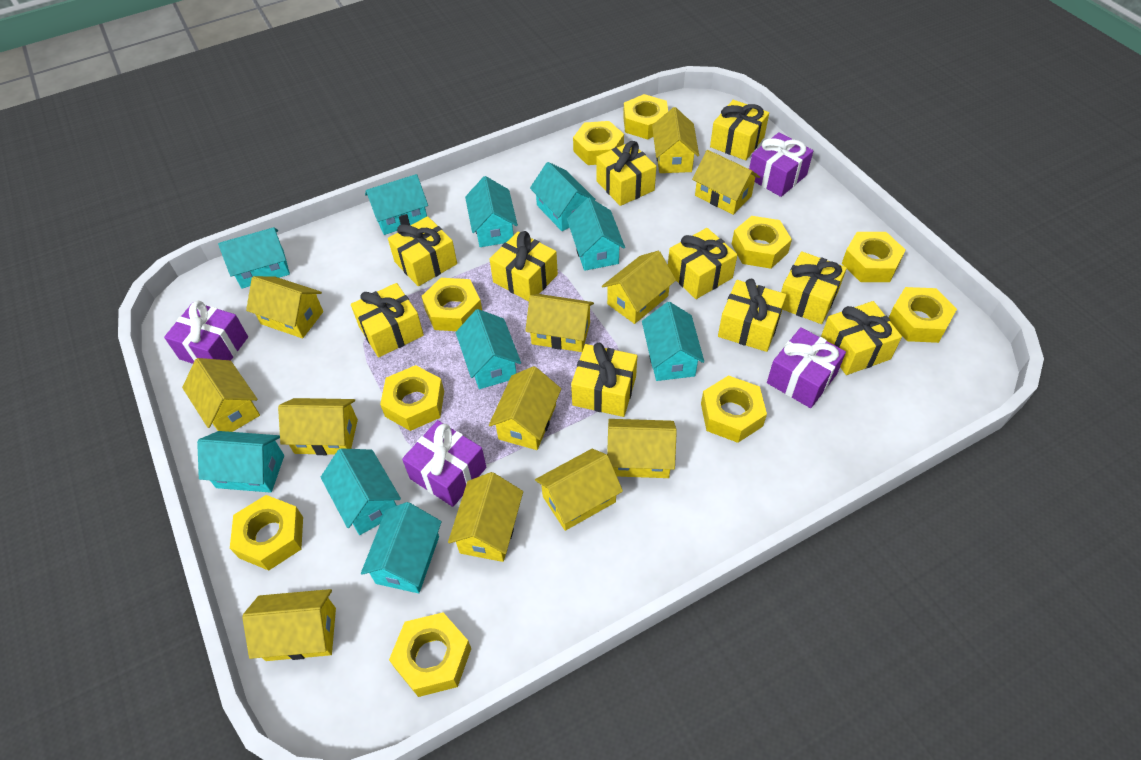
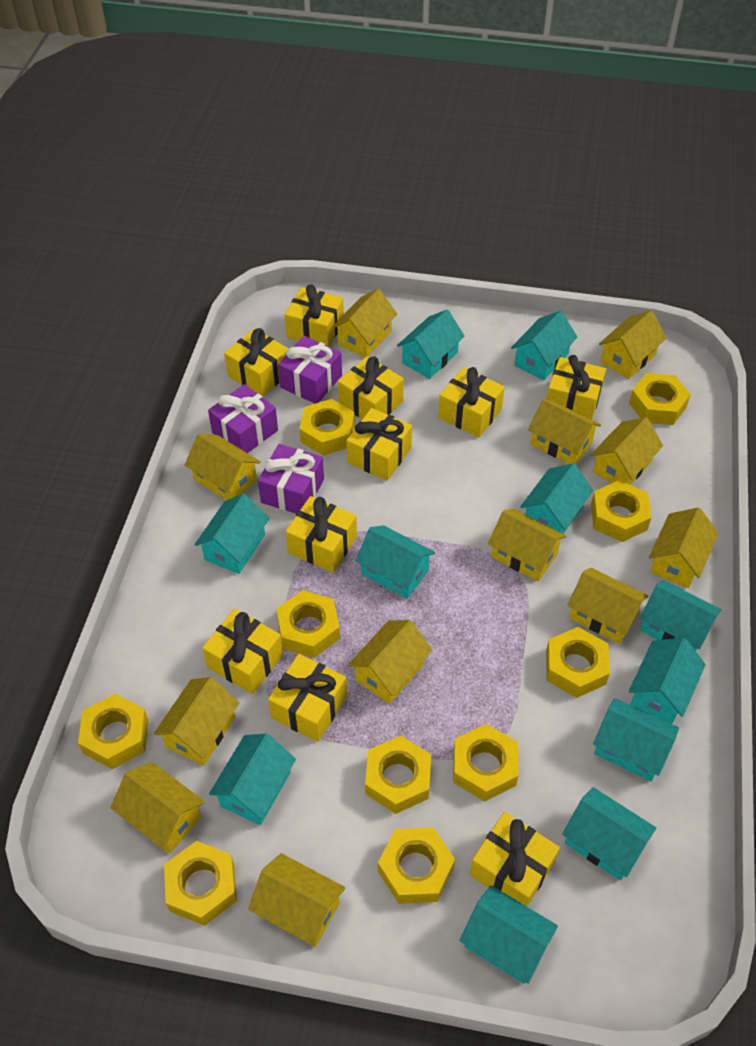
purple gift: [164,301,248,364] [402,420,486,507] [749,132,813,197] [767,327,846,408] = 4 -> [208,384,278,453] [258,444,324,514] [278,336,342,404] = 3
turquoise house: [197,431,284,493] [218,227,290,289] [321,448,401,535] [361,502,442,593] [365,174,428,235] [456,309,521,389] [465,176,518,247] [530,162,596,231] [567,197,625,271] [642,302,704,381] = 10 -> [195,494,269,574] [209,734,296,825] [355,525,435,599] [397,310,465,379] [460,885,558,984] [511,311,577,381] [520,463,593,534] [562,787,656,880] [593,698,679,781] [629,638,706,724] [640,580,721,651] = 11

